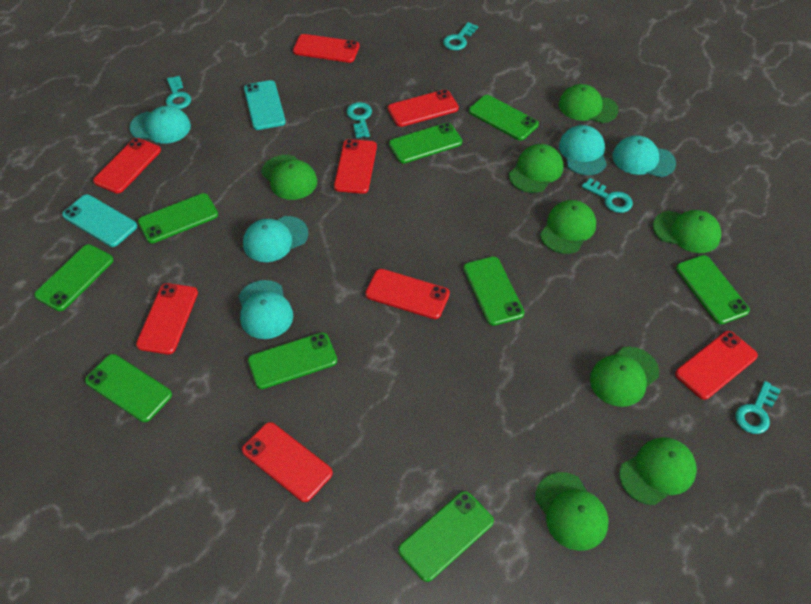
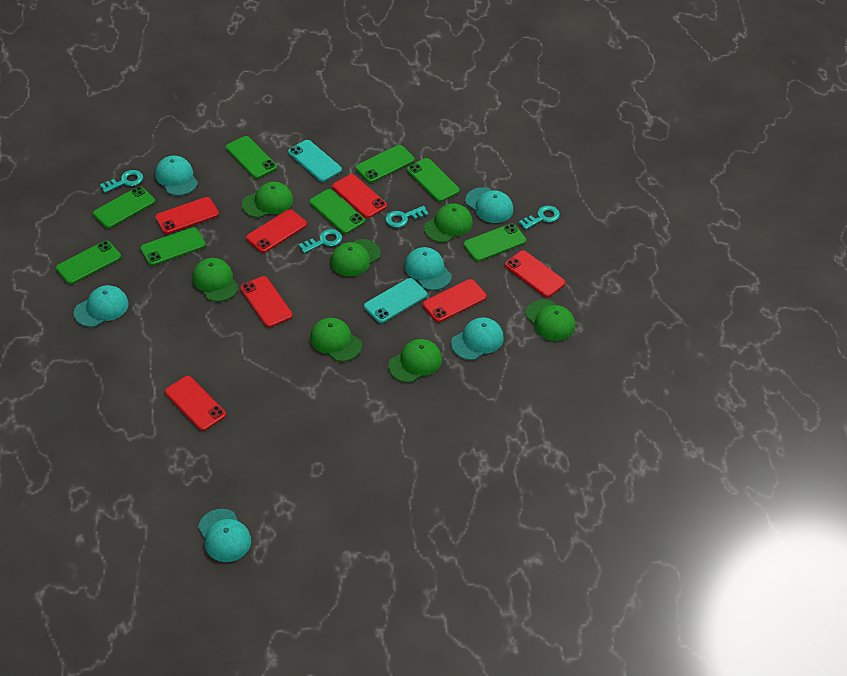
green cap: [262,155,317,200] [509,144,563,193] [535,472,609,551] [540,200,596,254] [559,84,619,123] [590,347,659,407] [619,437,697,505] [653,210,721,253] = 8 -> [192,258,239,302] [242,182,293,218] [310,318,362,362] [331,239,381,277] [388,339,442,383] [424,203,473,243] [525,299,575,341] = 7
green phone: [34,244,113,311] [85,354,172,422] [138,193,218,243] [248,332,337,389] [389,123,462,163] [398,491,494,582] [464,256,525,326] [469,95,539,141] [676,255,750,324] = 9 -> [56,241,121,284] [93,186,155,228] [140,227,206,266] [226,136,277,179] [309,189,365,234] [356,145,415,183] [407,158,460,202] [464,223,526,262] = 8
red phone: [93,138,161,193] [136,283,198,354] [242,422,333,502] [293,34,360,63] [334,139,377,194] [365,269,450,319] [388,89,459,127] [675,331,758,400] = 8 -> [155,197,219,234] [165,376,226,431] [240,276,293,327] [246,209,307,253] [332,174,387,218] [422,279,487,322] [505,250,566,297] = 7
turquoise cap: [129,106,191,143] [239,280,293,339] [243,216,308,262] [559,125,607,175] [612,135,676,177] = 5 -> [74,285,129,327] [155,155,198,196] [198,509,251,562] [405,247,452,290] [451,318,504,360] [465,187,513,223] = 6
turquoise key: [166,76,191,109] [346,102,372,138] [443,22,478,50] [582,178,633,213] [735,381,781,434] = 5 -> [100,170,143,193] [299,229,342,253] [386,206,429,228] [519,206,560,230] = 4

